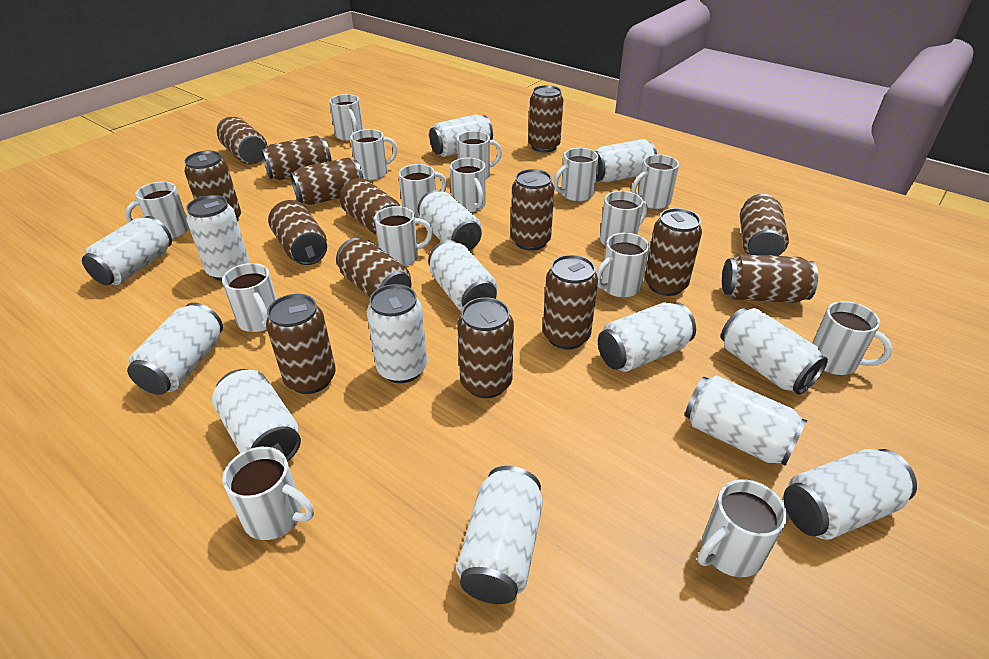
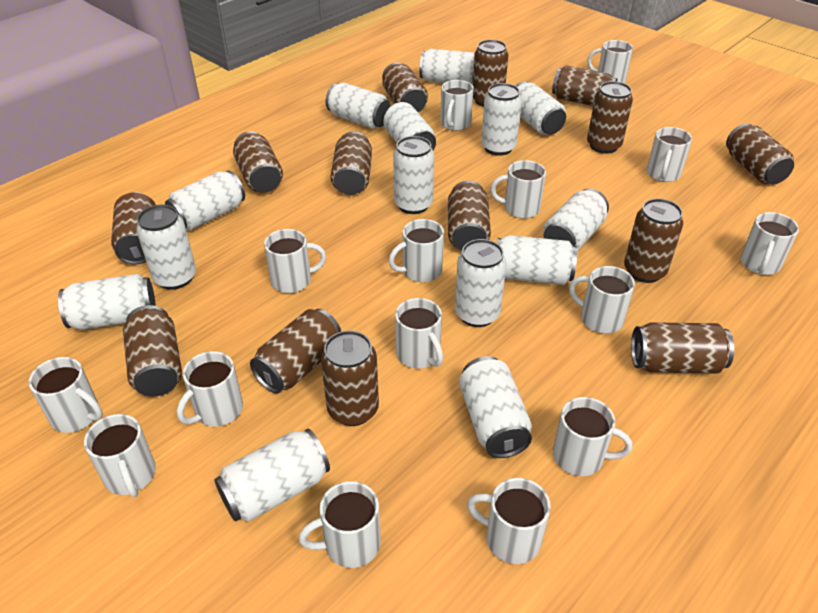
brown can: [185,150,241,222] [217,117,267,165] [261,135,332,180] [266,294,336,394] [268,200,327,265] [290,157,363,205] [336,238,412,298] [340,178,400,235] [457,297,514,398] [511,169,554,251] [528,85,563,153] [543,255,598,350] [645,208,702,296] [722,254,818,303] [740,194,789,256] = 15 -> [111,192,156,264] [123,305,182,397] [233,131,283,193] [250,309,341,394] [321,330,379,426] [330,132,372,195] [382,62,428,112] [448,181,491,251] [473,40,508,107] [552,65,617,106] [587,81,633,154] [624,198,683,283] [631,322,734,373] [726,123,794,184] = 14

